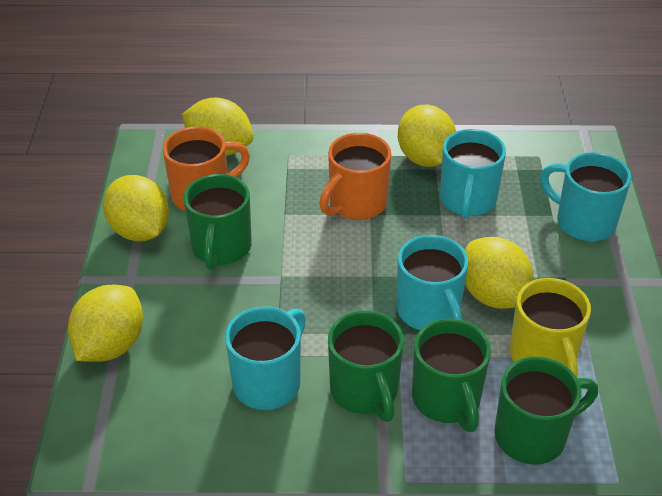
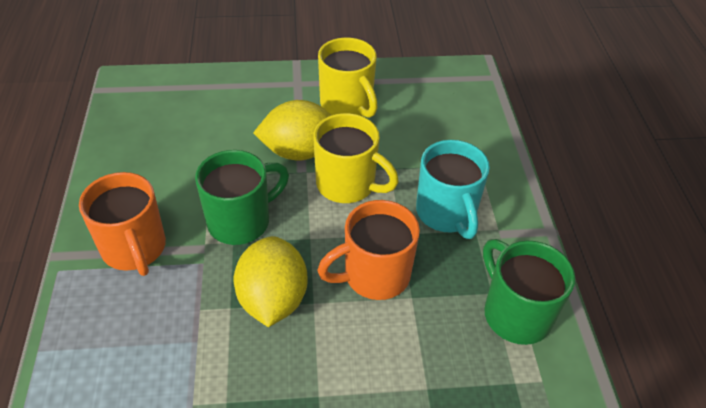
green mug: [183,174,252,270] [328,310,404,422] [412,318,491,432] [494,356,598,465] = 4 -> [195,150,289,245] [483,239,575,345] = 2
turquoise mug: [225,306,306,410] [396,235,469,330] [440,129,506,219] [540,152,631,241] = 4 -> [416,140,490,239] = 1
yellow lemon: [68,285,143,362] [103,175,169,241] [182,98,254,156] [398,105,456,167] [465,237,533,309] = 5 -> [234,236,308,327] [253,100,331,161] = 2
yellow mug: [510,278,591,377] = 1 -> [313,113,399,203] [318,38,378,118] = 2

